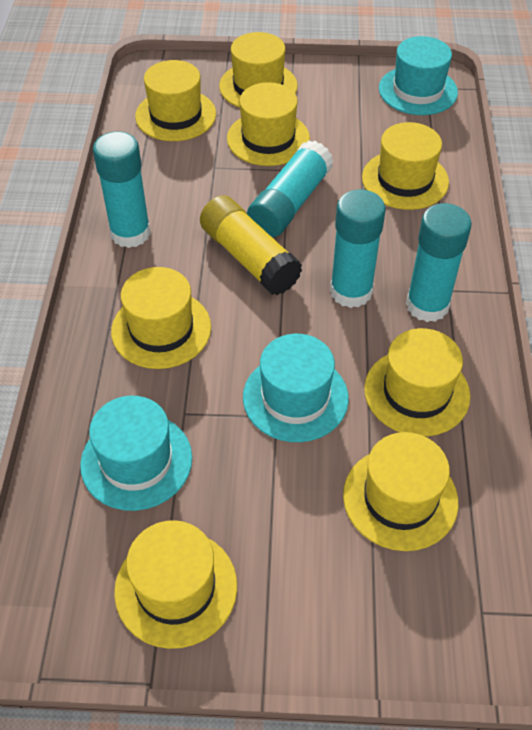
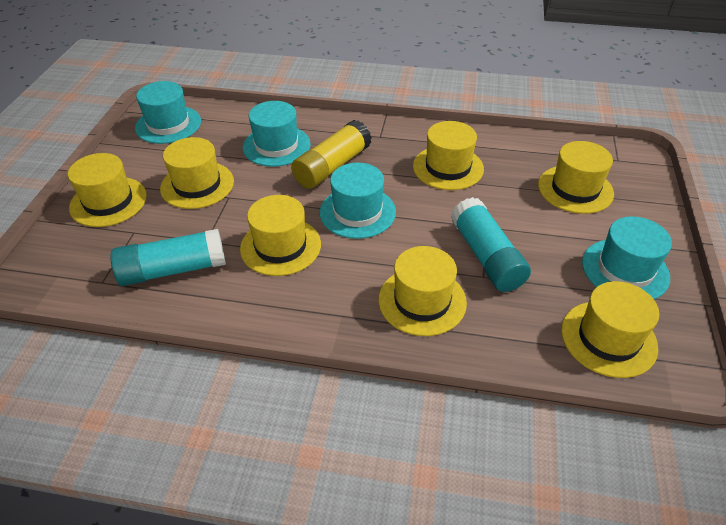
turquoise glue stick: [93,131,151,248] [247,140,333,237] [330,189,386,308] [406,203,472,322] = 4 -> [110,229,226,286] [451,197,531,292] = 2
turquoise hat: [80,396,192,511] [243,334,349,442] [379,36,458,115] = 3 -> [135,81,201,144] [242,101,310,167] [320,163,396,239] [582,216,672,299] = 4
yellow hat: [111,267,211,369] [114,520,237,649] [135,60,216,141] [219,32,298,108] [227,82,310,166] [343,432,458,551] [362,122,449,210] [364,328,470,437] = 8 -> [68,153,147,227] [160,137,234,209] [240,195,321,276] [379,246,467,336] [413,121,484,190] [538,141,614,214] [561,281,659,378] = 7

